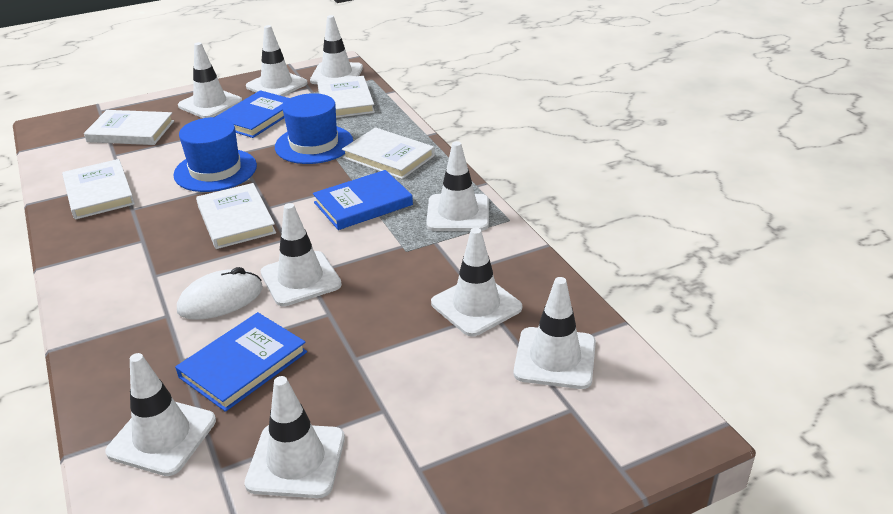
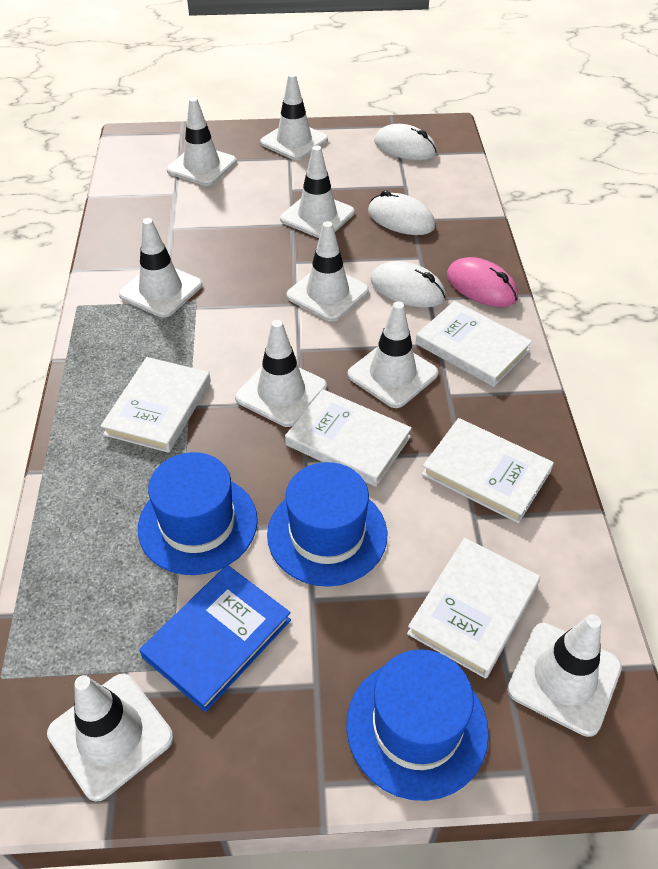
blue book: [175,312,307,412] [216,90,290,138] [313,170,413,230] = 3 -> [139,565,291,712] = 1
blue hat: [173,117,257,192] [275,93,353,164] = 2 -> [138,452,258,575] [267,462,387,587] [346,649,489,801] = 3
pink mouse: none = 0 -> [447,257,518,307] = 1
white mouse: [177,267,263,320] = 1 -> [368,190,435,235] [371,261,446,308] [374,124,437,160] = 3

